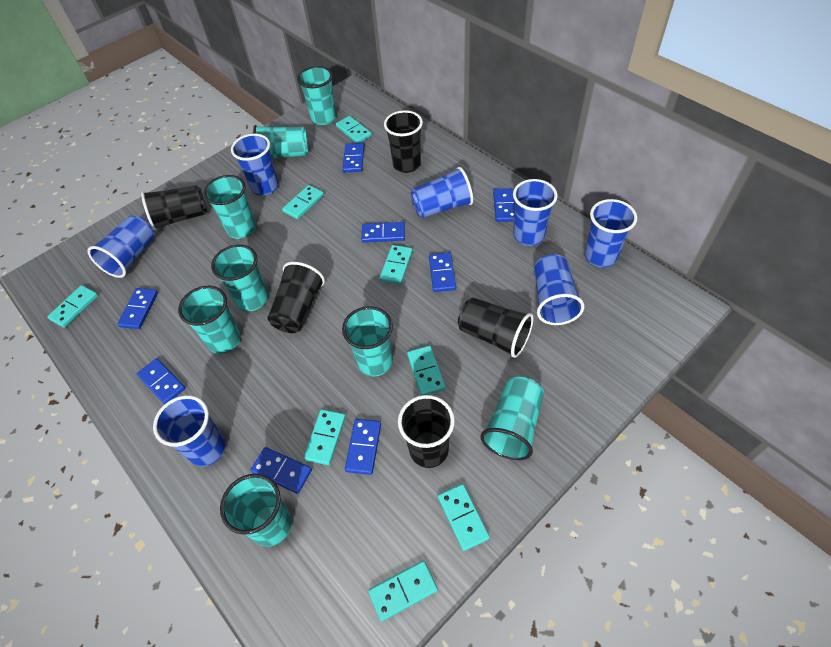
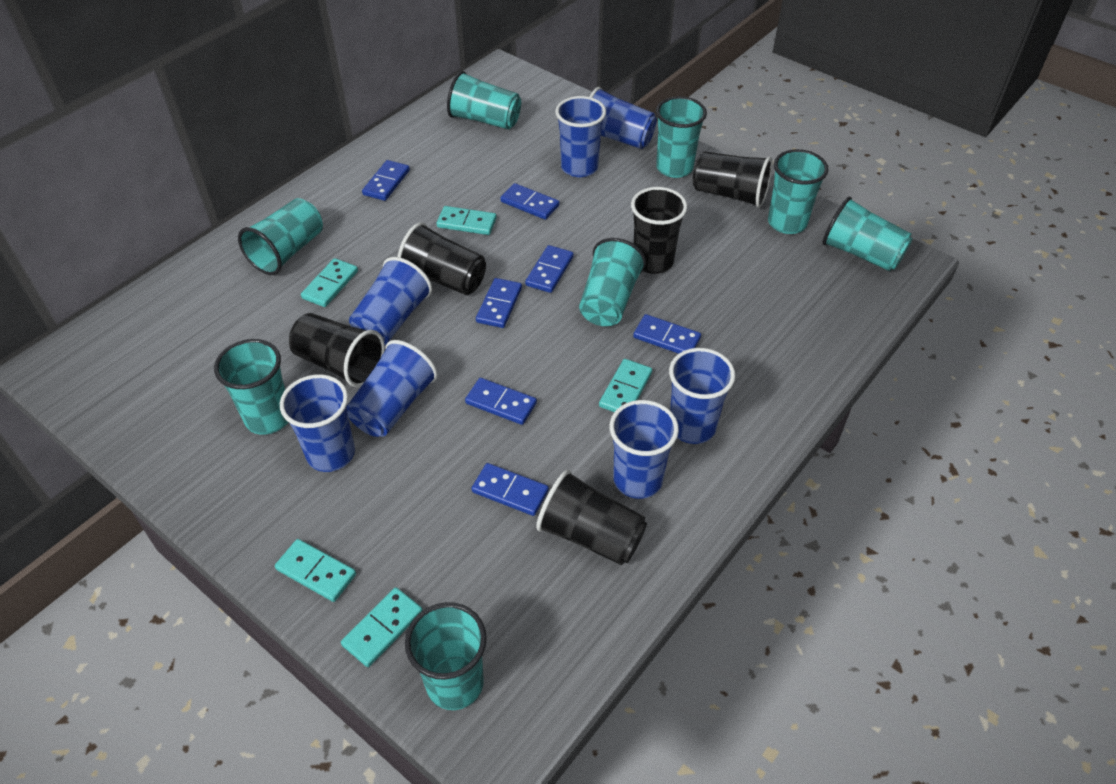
blue domino: [117,288,158,329] [137,358,186,405] [251,447,312,494] [342,143,364,172] [345,419,381,475] [361,222,405,242] [429,252,456,292] [493,188,515,222] = 8 -> [362,160,410,201] [465,378,537,425] [471,463,549,516] [476,278,522,328] [500,183,559,220] [525,245,574,293] [633,314,701,354] = 7
turquoise domino: [47,285,98,328] [282,185,324,219] [304,409,346,465] [336,116,372,143] [368,561,438,621] [379,245,413,284] [407,346,446,396] [438,484,490,551] = 8 -> [275,539,356,602] [301,258,358,307] [341,587,423,667] [436,206,497,235] [599,359,652,412] = 5

